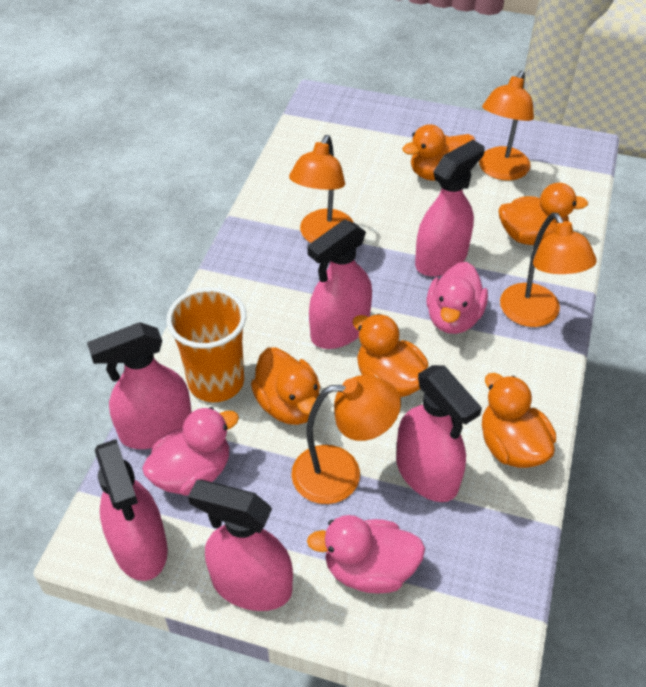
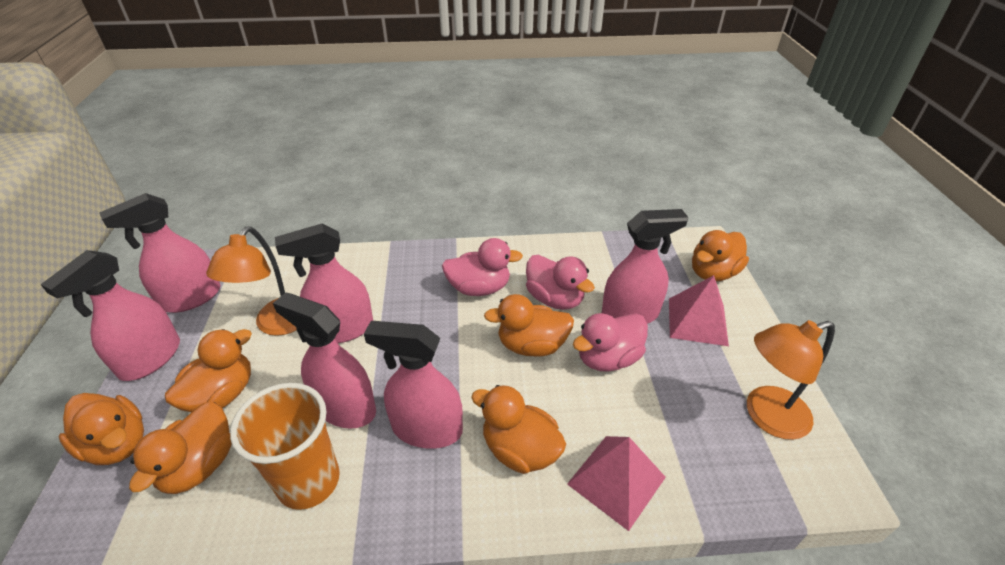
orange duck: [251,347,320,425] [353,314,428,398] [402,124,475,181] [482,373,556,468] [498,183,588,245] = 5 -> [59,393,144,465] [129,402,232,494] [165,329,252,412] [471,385,566,474] [484,294,574,357] [692,230,749,282] = 6
orange lamp: [289,135,354,243] [291,375,401,504] [479,71,534,181] [500,213,597,327] = 4 -> [206,227,296,336] [747,320,835,440] = 2
pink pyramid: none = 0 -> [567,436,666,531] [669,275,729,346] = 2

